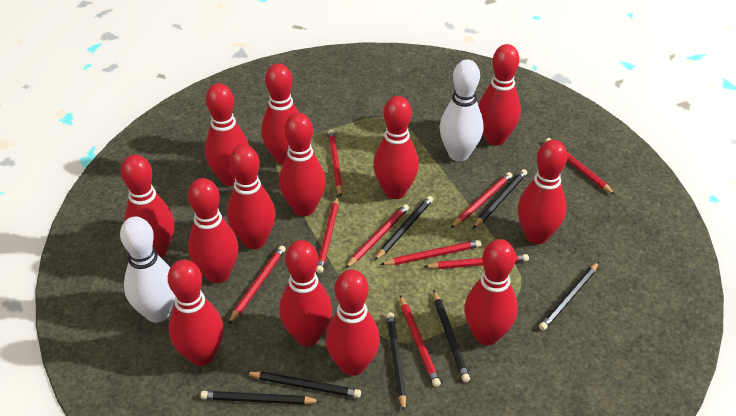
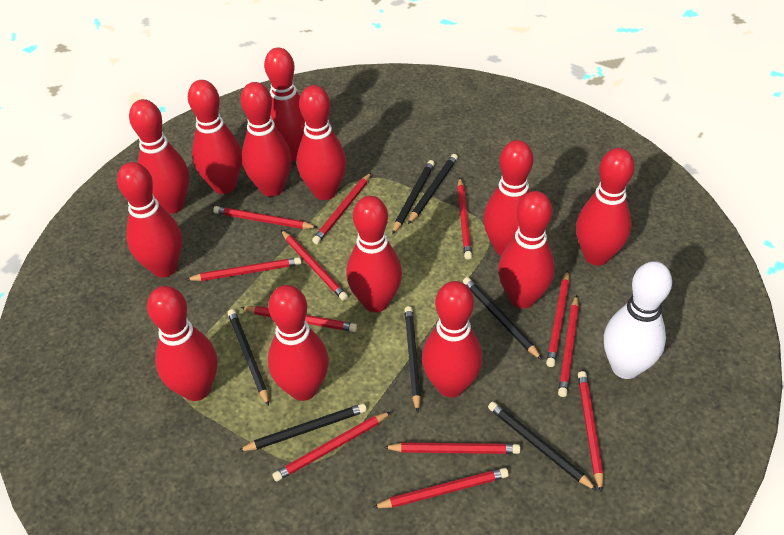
red pencil: [228,245,286,324] [316,196,339,273] [328,129,343,197] [345,204,409,269] [380,240,481,265] [400,295,441,387] [424,254,529,269] [451,172,512,228] [545,138,615,195] = 9 -> [185,257,301,281] [213,206,318,229] [240,306,357,332] [272,411,392,482] [281,230,348,301] [312,173,371,244] [372,468,509,508] [383,442,521,454] [457,178,472,260] [546,270,570,367] [558,295,579,397] [578,371,603,493] = 12
white bowling pin: [120,217,175,323] [440,59,483,161] = 2 -> [604,261,672,379] = 1

